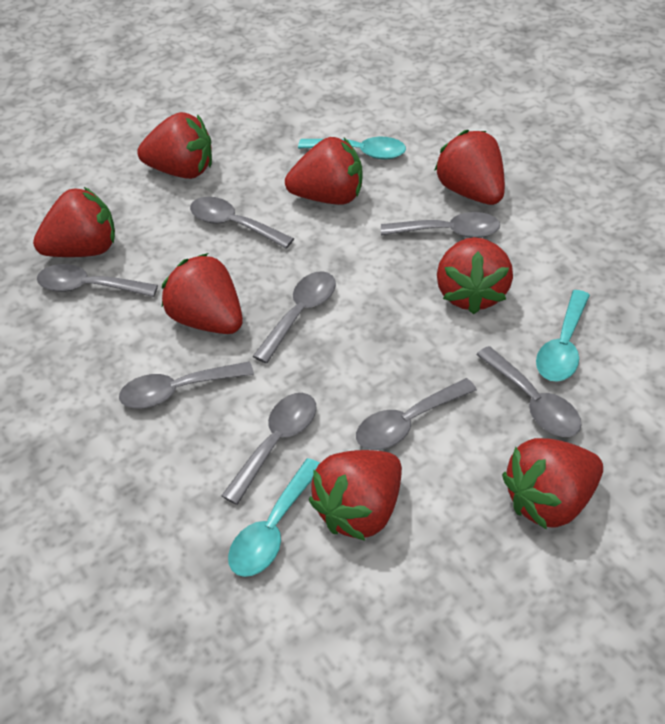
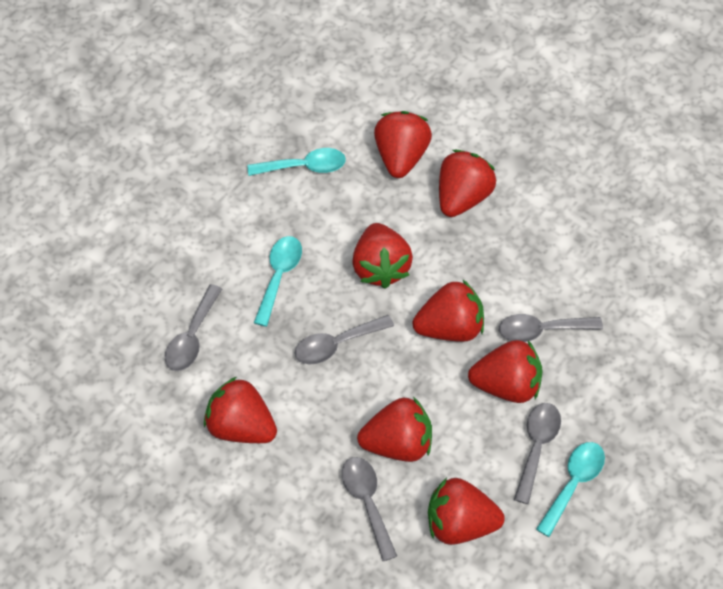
grey spoon: [37,264,158,297] [119,361,254,408] [190,197,294,249] [221,393,317,505] [253,271,336,363] [356,378,477,450] [381,212,500,238] [476,346,582,437] = 8 -> [165,284,222,371] [295,315,394,364] [342,457,397,561] [499,314,603,342] [514,403,561,504] = 5

